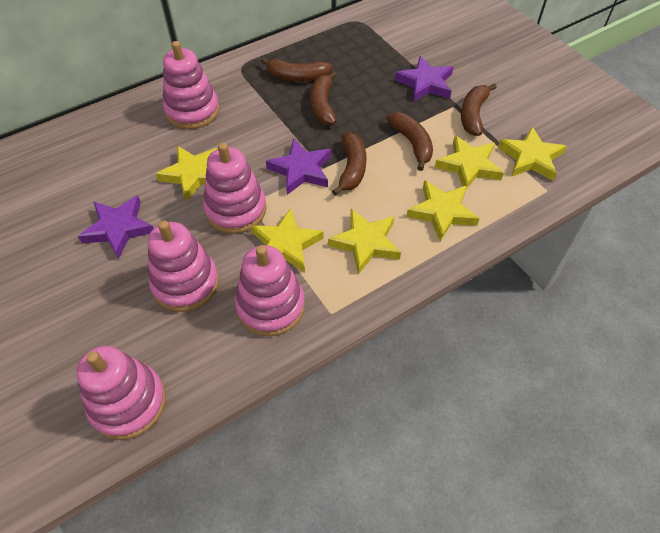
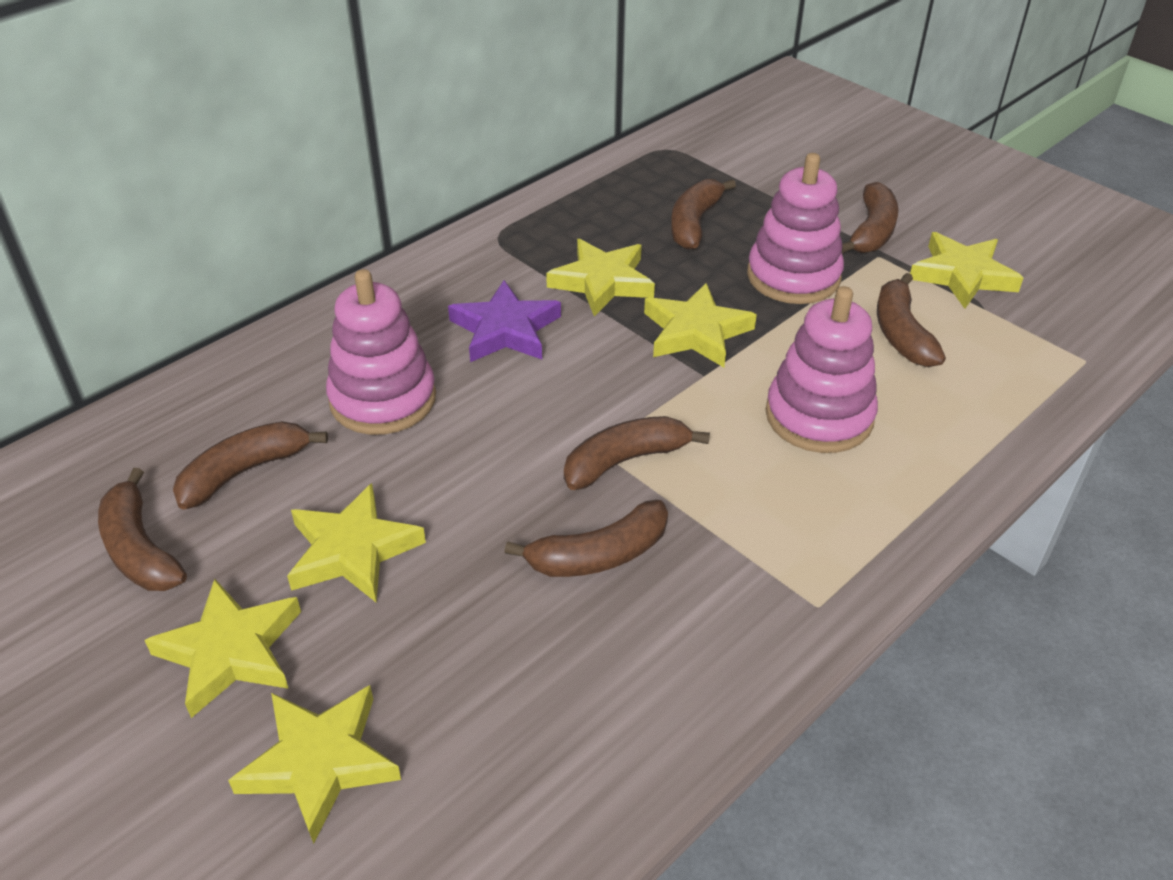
brown banana: [260,57,332,81] [310,71,337,125] [332,132,367,196] [386,112,433,171] [461,83,497,136] = 5 -> [98,468,187,591] [173,421,328,510] [505,500,668,577] [564,416,710,490] [671,179,736,250] [842,182,899,254] [877,273,946,367] = 7
pink stacking toy: [76,346,166,440] [148,220,219,312] [163,41,219,129] [203,143,267,234] [235,245,305,336] = 5 -> [326,269,436,435] [747,153,844,304] [766,286,878,453] = 3
purple star: [78,195,154,259] [266,138,331,195] [395,56,453,102] = 3 -> [448,280,561,362] = 1

